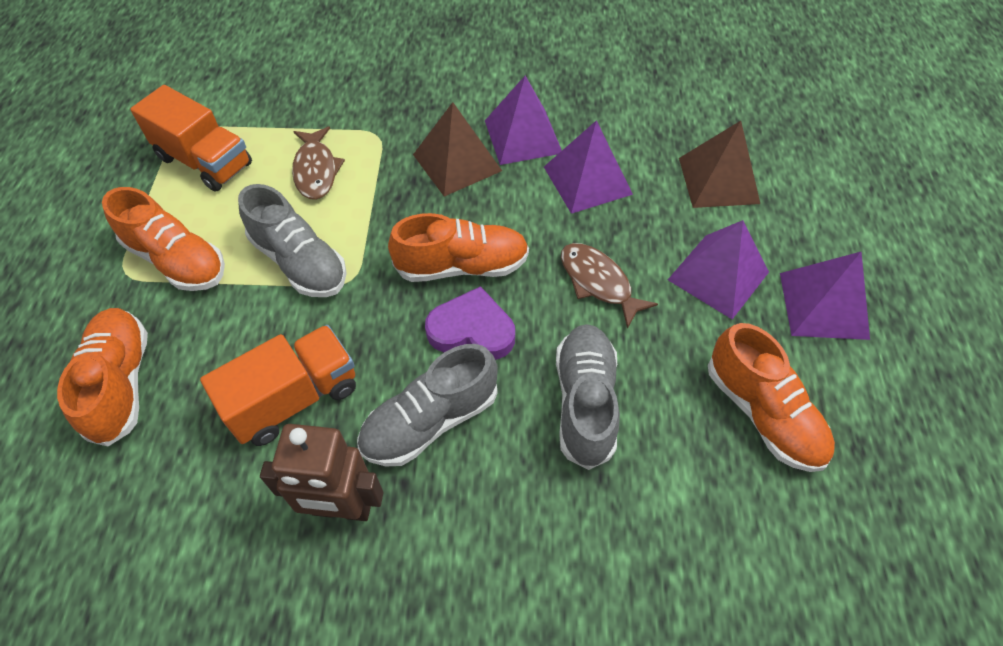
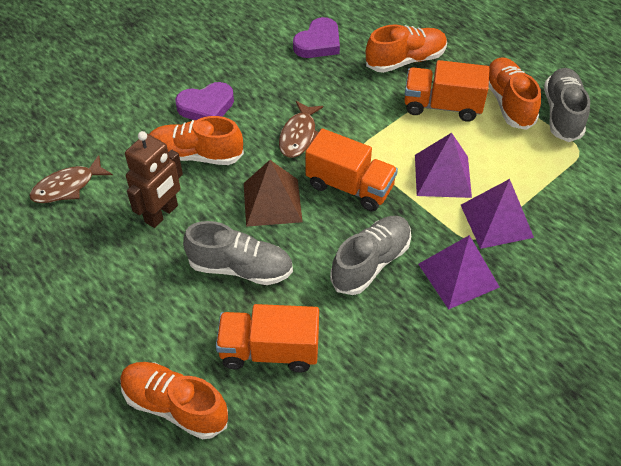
brown pyramid: [413,102,502,197] [679,121,760,208] = 2 -> [244,160,302,227] = 1
orange truck: [130,85,252,192] [200,325,356,446] = 2 -> [216,304,319,372] [305,129,398,211] [404,60,490,122] = 3
purple heart: [425,286,515,360] = 1 -> [175,82,234,120] [293,17,340,58] = 2
purple pyramid: [485,76,562,165] [544,120,633,214] [668,220,769,319] [780,252,870,340] = 4 -> [415,133,472,198] [418,235,499,309] [461,179,534,249] = 3

